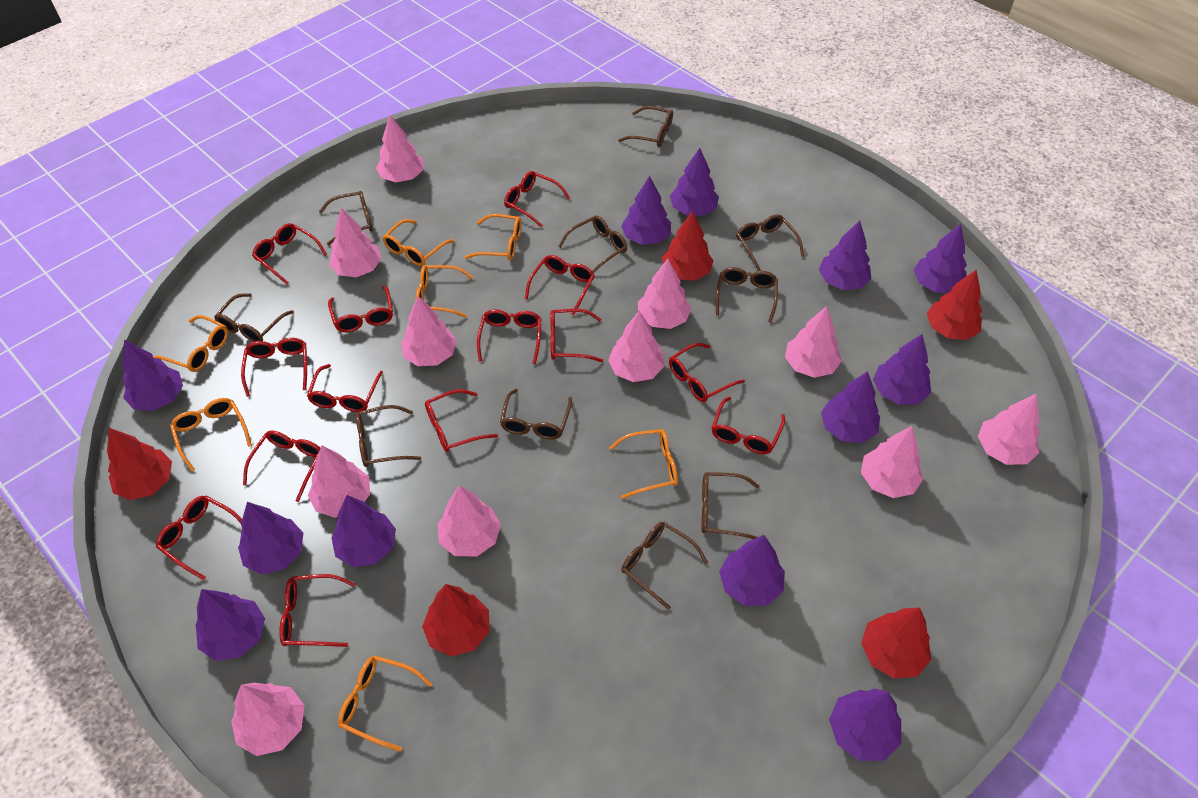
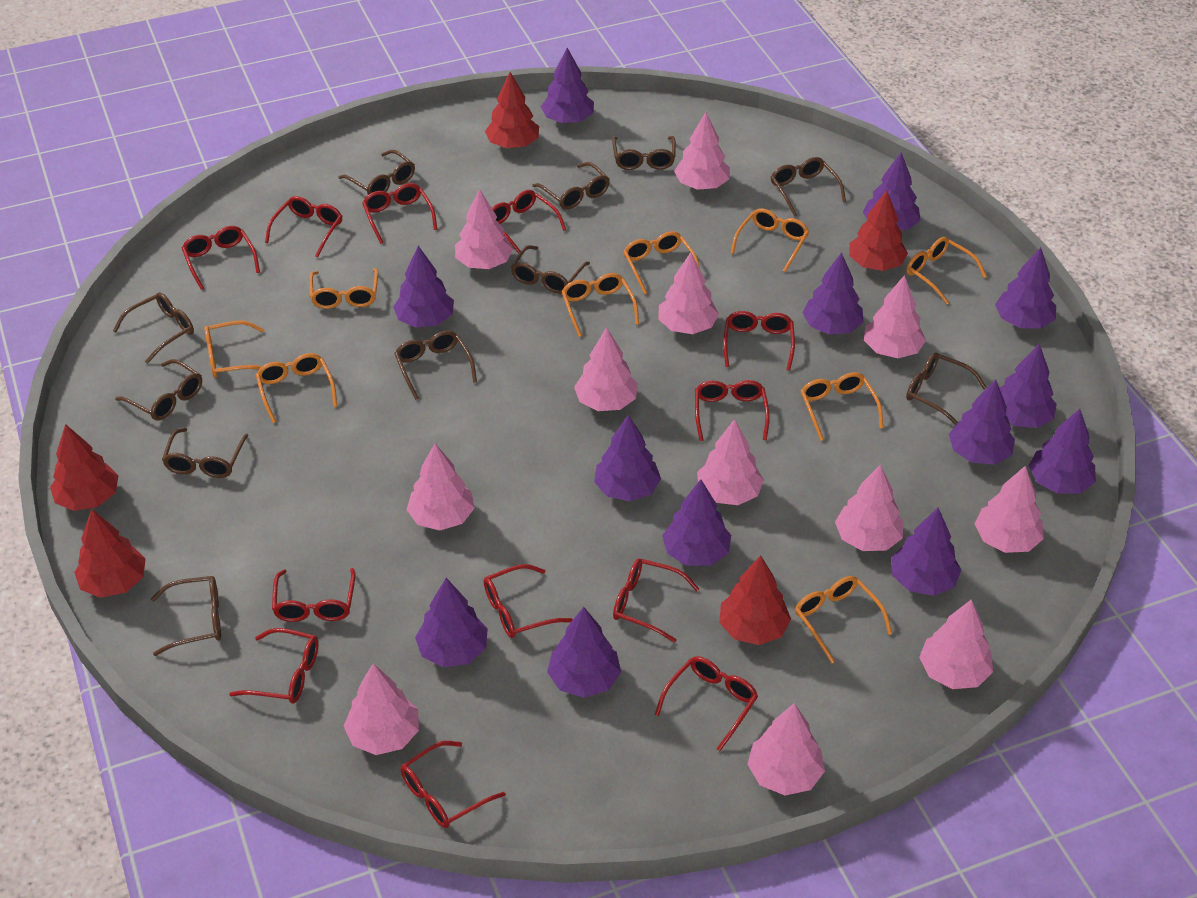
brown glasses: [214,293,294,342] [319,191,373,245] [356,405,421,467] [500,389,572,440] [558,216,627,273] [618,106,673,147] [621,522,708,610] [701,472,760,539] [715,267,778,323] [736,214,804,271] = 10 -> [113,292,194,364] [115,359,202,421] [151,576,221,656] [162,428,249,478] [338,150,415,195] [394,330,477,400] [511,245,590,294] [532,162,610,210] [612,136,676,170] [771,157,846,217] [906,352,987,425] = 11
orange glasses: [153,315,228,372] [170,398,252,471] [338,655,432,751] [382,219,455,266] [415,265,474,318] [465,214,521,260] [609,429,678,499] = 7 -> [204,320,264,378] [256,353,337,423] [309,268,378,309] [561,273,639,337] [623,231,700,294] [730,208,809,272] [795,576,892,664] [801,372,883,441] [906,237,987,304] = 9
pink tree: [231,683,304,756] [308,445,370,518] [329,208,382,277] [376,115,424,182] [401,296,457,366] [437,485,501,556] [608,311,664,382] [638,259,691,329] [785,306,842,378] [861,426,923,498] [978,393,1040,465] = 11 -> [344,663,419,755] [406,444,475,530] [455,189,513,269] [574,327,638,411] [658,252,719,334] [674,112,730,190] [697,419,764,505] [747,703,825,795] [835,465,903,551] [864,275,926,358] [919,600,993,689] [975,466,1044,553] = 12
purple tree: [122,340,183,411] [195,589,265,661] [238,502,303,574] [331,495,396,567] [621,176,671,245] [670,148,719,216] [719,535,785,606] [819,221,871,290] [821,371,880,443] [829,689,901,761] [873,334,931,405] [914,224,967,293] = 12 -> [393,246,454,328] [415,578,488,667] [541,48,594,124] [547,607,621,698] [594,415,661,501] [662,479,731,566] [802,252,863,335] [863,153,920,230] [891,508,961,596] [949,380,1015,464] [995,247,1056,329] [1000,344,1057,428] [1029,409,1096,494] = 13
red glasses: [156,496,242,580] [241,338,307,397] [243,431,320,502] [252,223,327,284] [279,574,355,647] [307,364,383,412] [328,286,393,332] [425,389,498,452] [477,309,541,364] [504,171,570,228] [525,255,595,315] [550,309,603,362] [669,343,745,402] [711,397,785,454] = 14 -> [182,226,260,290] [229,628,319,704] [265,196,342,258] [272,568,356,622] [362,183,437,244] [400,741,505,828] [484,564,573,638] [492,190,566,253] [613,558,699,643] [655,656,758,751] [695,380,770,441] [723,311,795,371] = 12

